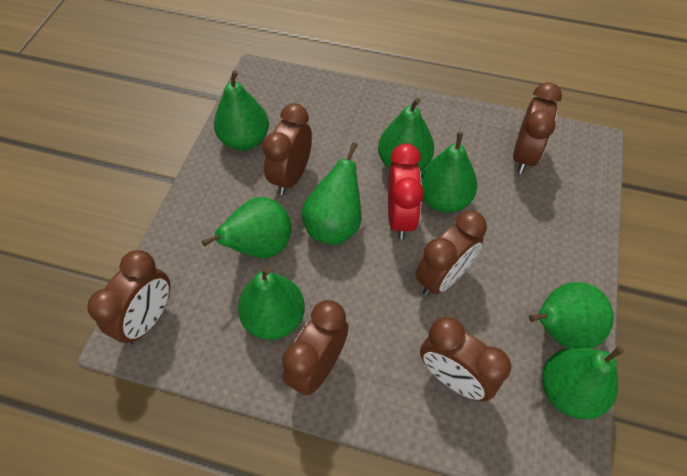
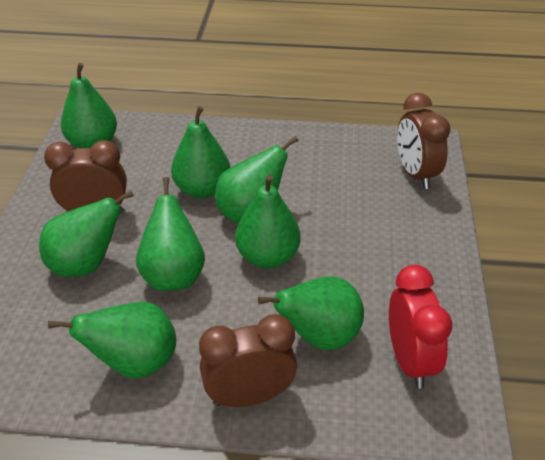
brown clock: [87,250,170,345] [262,103,312,195] [282,300,349,395] [415,210,487,296] [420,317,511,402] [513,82,562,174] = 6 -> [44,140,127,214] [199,314,297,407] [397,93,451,189] = 3

